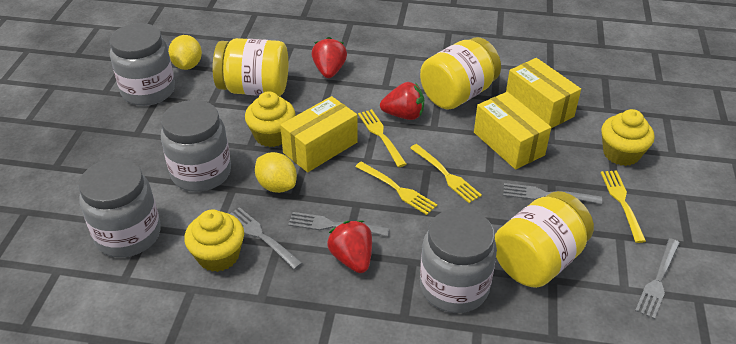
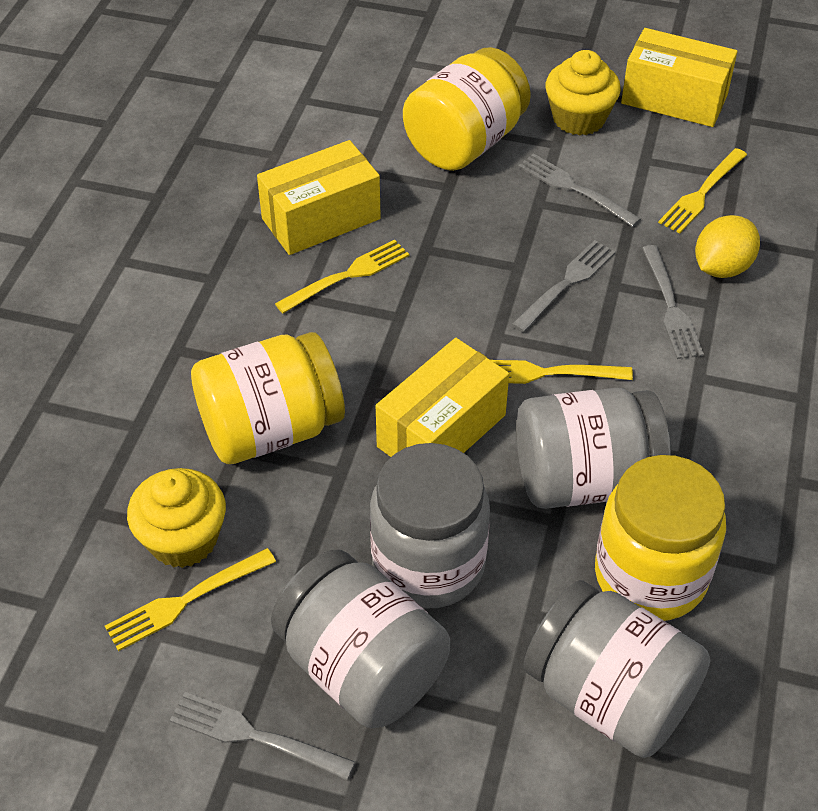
red strawberry: [312,37,347,78] [327,220,372,273] [380,82,424,120] = 3 -> none = 0
yellow cupcake: [184,209,244,272] [245,91,295,147] [601,109,655,166] = 3 -> [127,468,226,568] [546,50,621,136] = 2
yellow lemon: [168,35,202,70] [255,152,297,193] = 2 -> [695,215,760,278] = 1

